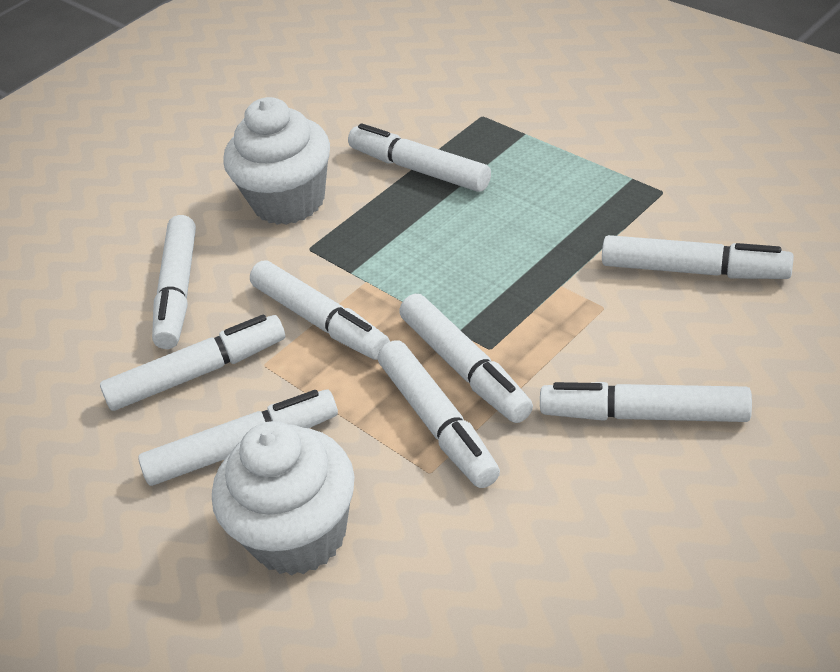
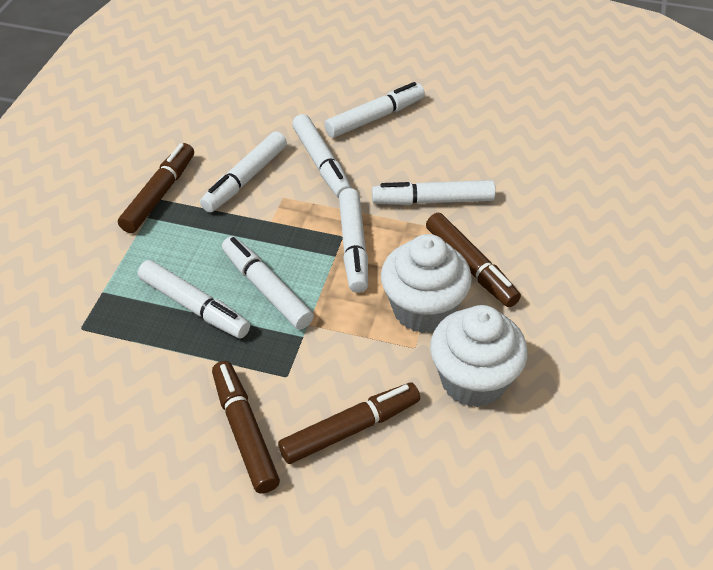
brown marker: none = 0 -> [118,143,194,233] [212,361,280,494] [278,383,420,464] [426,213,521,307] = 4
white marker: [100,315,285,411] [138,390,338,486] [152,215,196,349] [250,261,390,360] [348,123,491,192] [378,340,500,488] [399,294,533,423] [540,382,752,422] [602,235,794,279] = 9 -> [138,260,250,339] [200,131,287,213] [222,236,314,330] [292,114,352,198] [324,82,425,138] [339,188,368,293] [372,180,496,205] = 7

